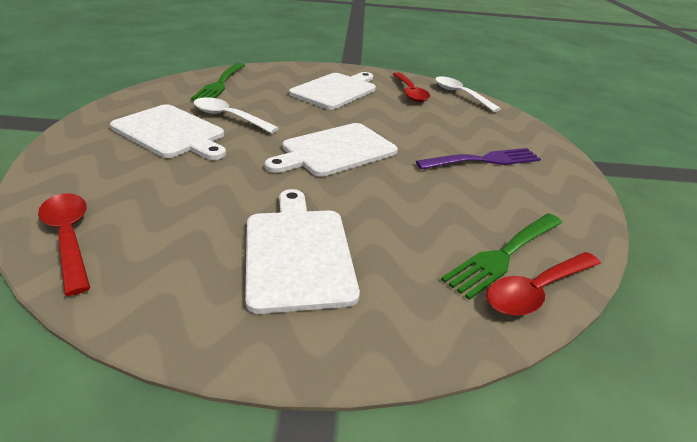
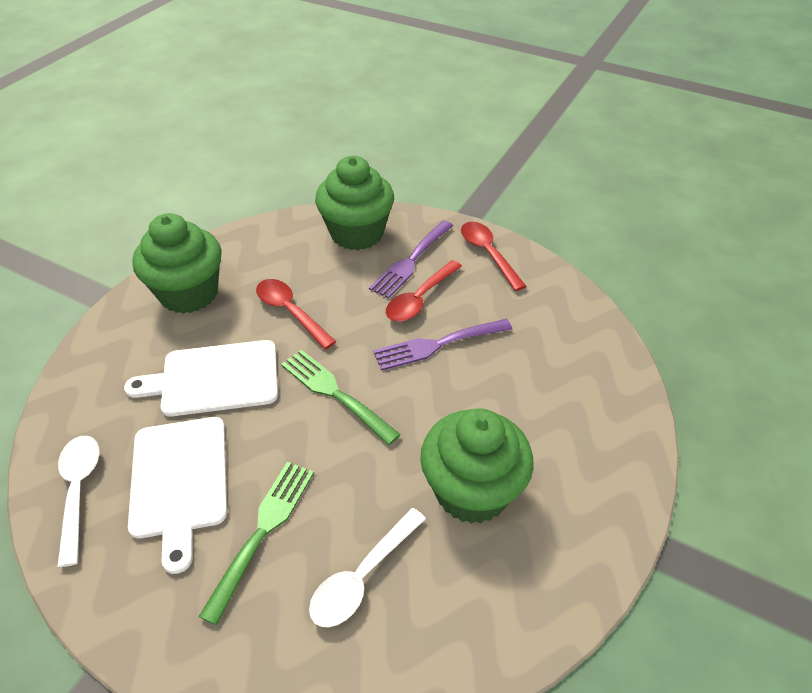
green cupcake: none = 0 -> [132,213,222,314] [315,156,394,250] [420,408,534,524] = 3
purple fork: [416,148,541,170] = 1 -> [369,220,453,299] [373,319,512,371] = 2
white cutting board: [110,104,226,160] [245,189,360,314] [265,123,398,177] [289,72,376,110] = 4 -> [124,340,278,417] [128,417,227,574] = 2

